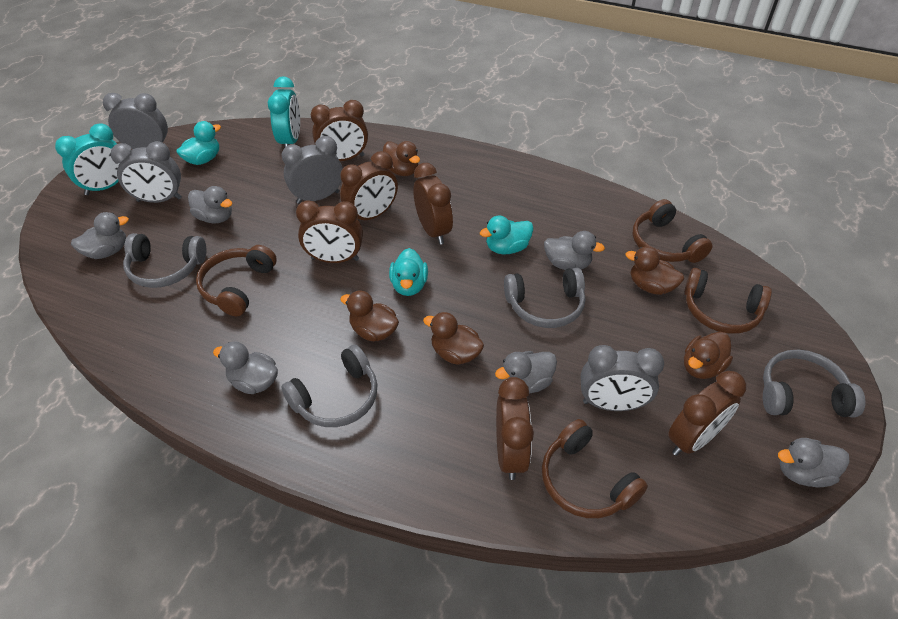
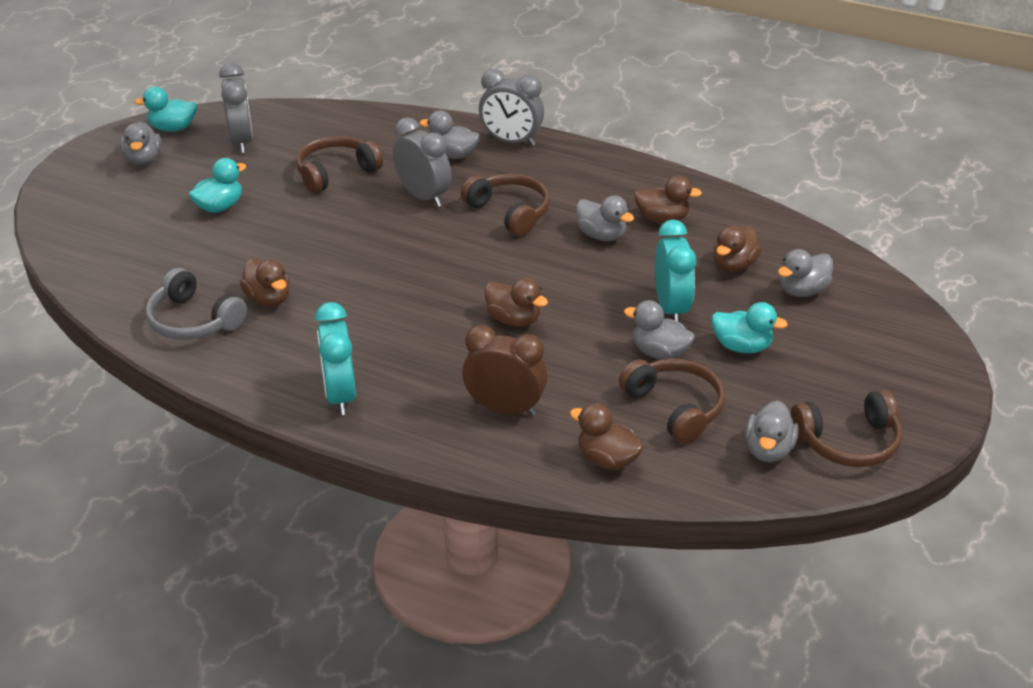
brown clock: [296,200,363,263] [311,100,368,161] [340,151,398,220] [413,163,453,245] [496,377,534,480] [668,371,746,456] = 6 -> [462,325,547,416] = 1
grey clock: [103,93,168,149] [111,141,182,203] [281,136,343,204] [581,345,664,411] = 4 -> [219,63,253,153] [393,117,452,207] [479,69,544,146] = 3
grey headphones: [123,233,206,288] [281,345,377,427] [504,268,585,328] [763,350,865,417] = 4 -> [145,268,247,340] = 1

